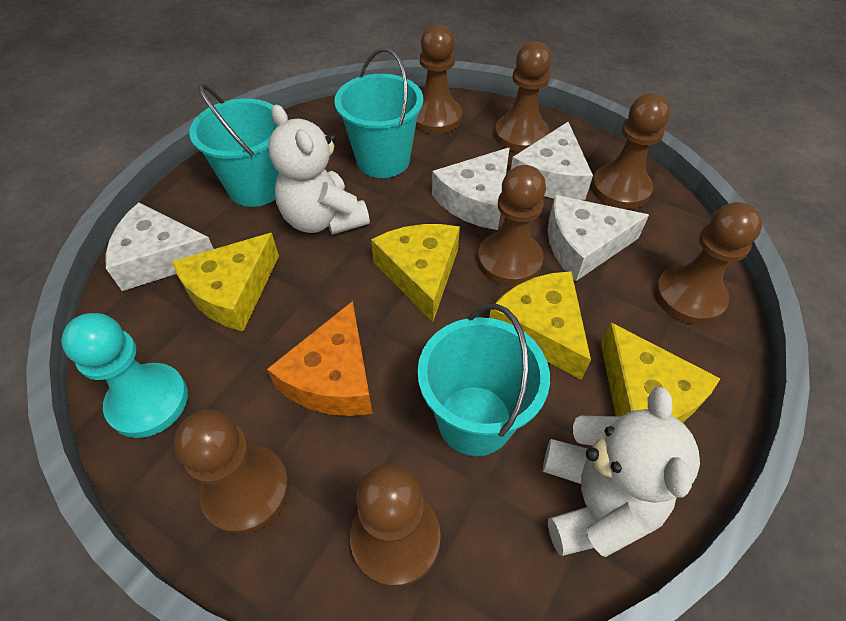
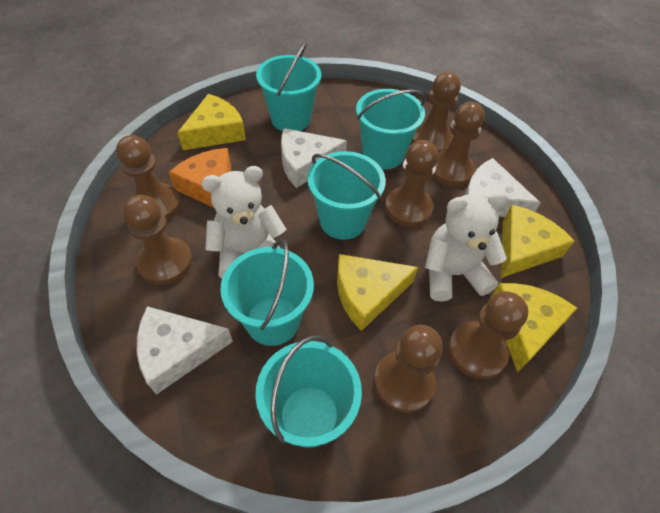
turquoise bucket: [189,83,279,207] [334,48,423,178] [418,304,550,456] = 3 -> [220,239,314,346] [255,335,362,448] [256,42,321,131] [307,151,386,240] [356,89,426,169] = 5
turquoise pawn: [61,313,188,438] = 1 -> none = 0
white cheese: [105,203,214,291] [432,147,510,230] [511,122,593,200] [548,195,649,281] = 4 -> [137,306,233,395] [281,128,347,188] [465,158,540,217] = 3

